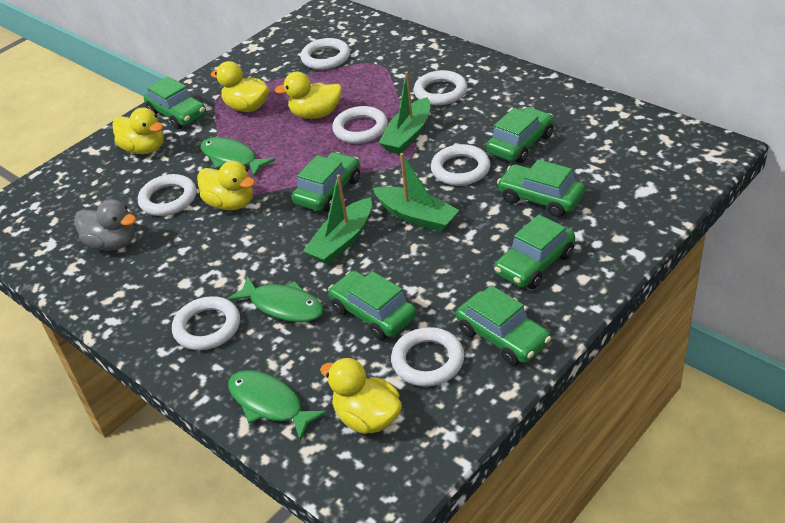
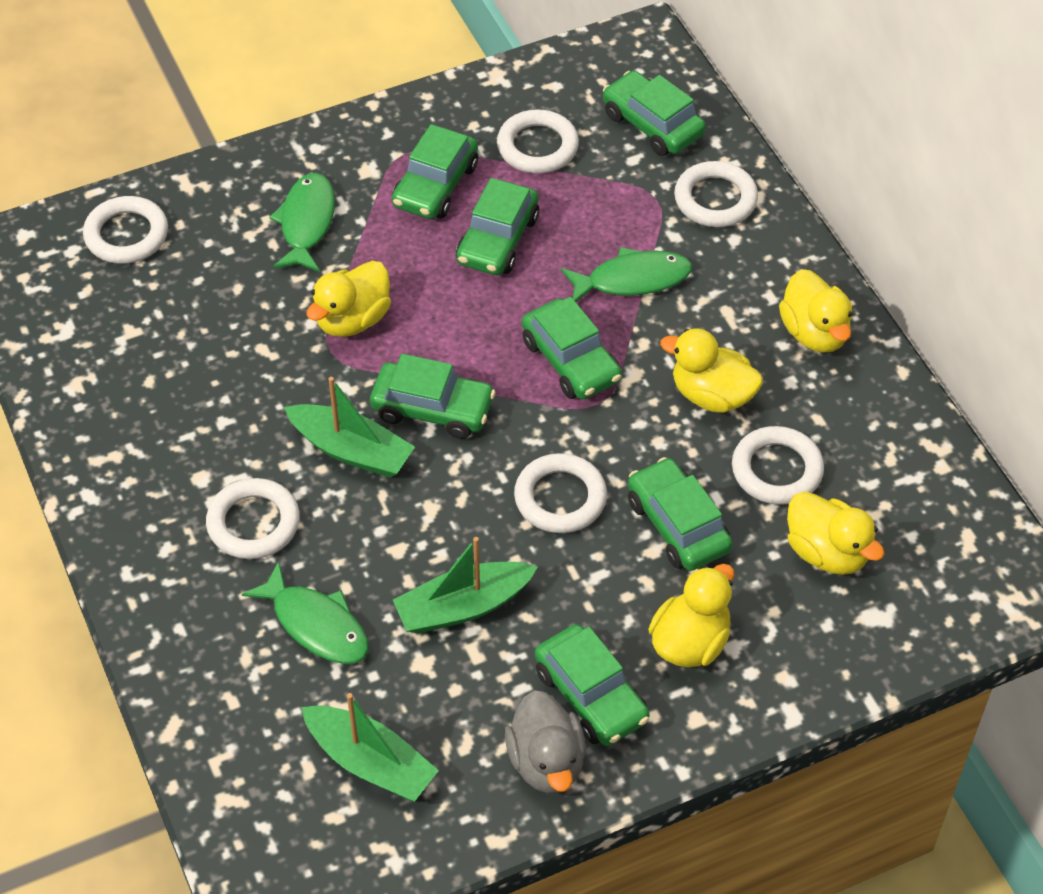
white ring: [138,174,196,216] [172,296,240,350] [300,38,350,70] [332,106,388,143] [391,327,464,387] [414,70,467,105] [431,144,491,186] = 7 -> [83,196,168,264] [206,478,300,559] [497,109,579,173] [514,453,607,533] [674,161,758,227] [732,426,824,505] = 6

